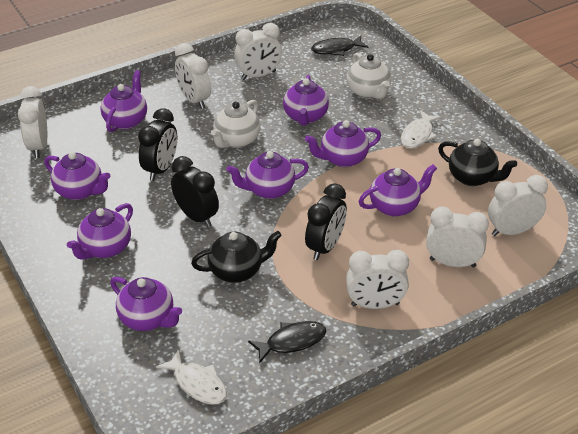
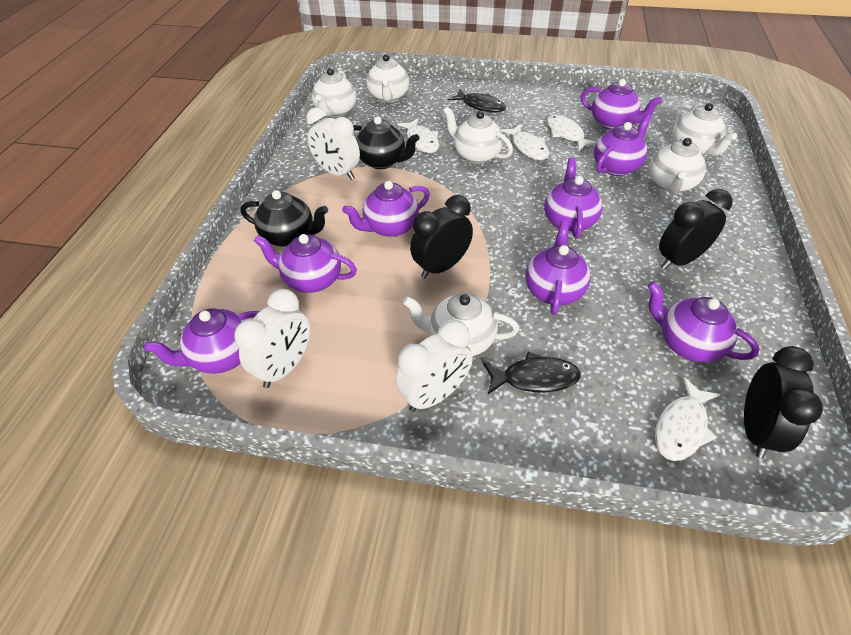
white clock: [18,86,47,158] [175,43,211,109] [234,23,282,80] [346,250,409,309] [426,206,489,268] [488,175,548,236] = 6 -> [234,289,310,388] [306,107,360,180] [395,320,473,412] = 3
white fish: [156,349,227,405] [401,110,442,149] = 2 -> [397,118,439,153] [501,124,549,160] [547,115,596,151] [655,377,720,461] = 4
white teapot: [211,100,260,148] [347,53,391,99] = 2 -> [312,68,356,117] [366,54,409,103] [403,293,519,356] [443,107,513,164] [649,137,706,194] [672,103,737,155] = 6

